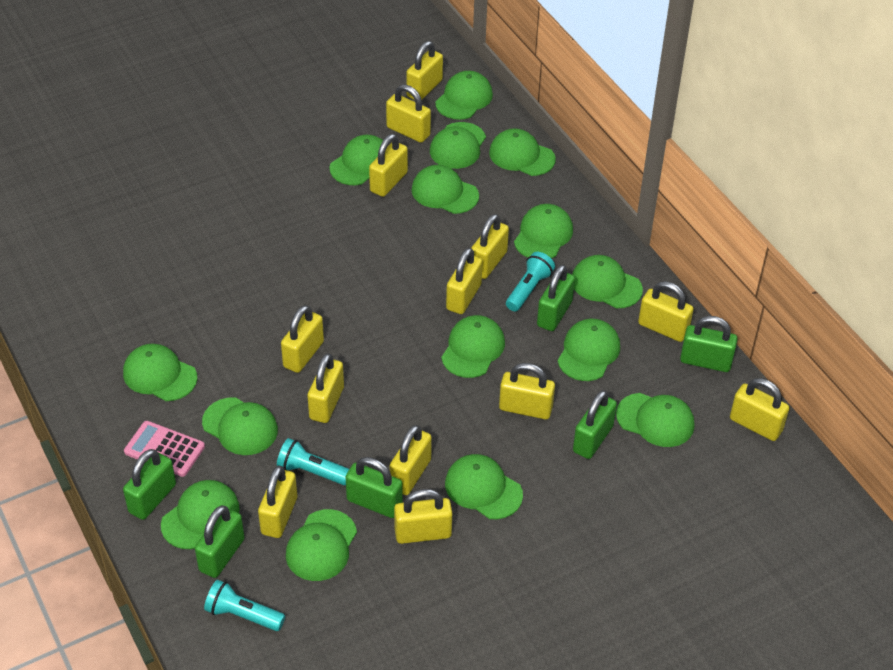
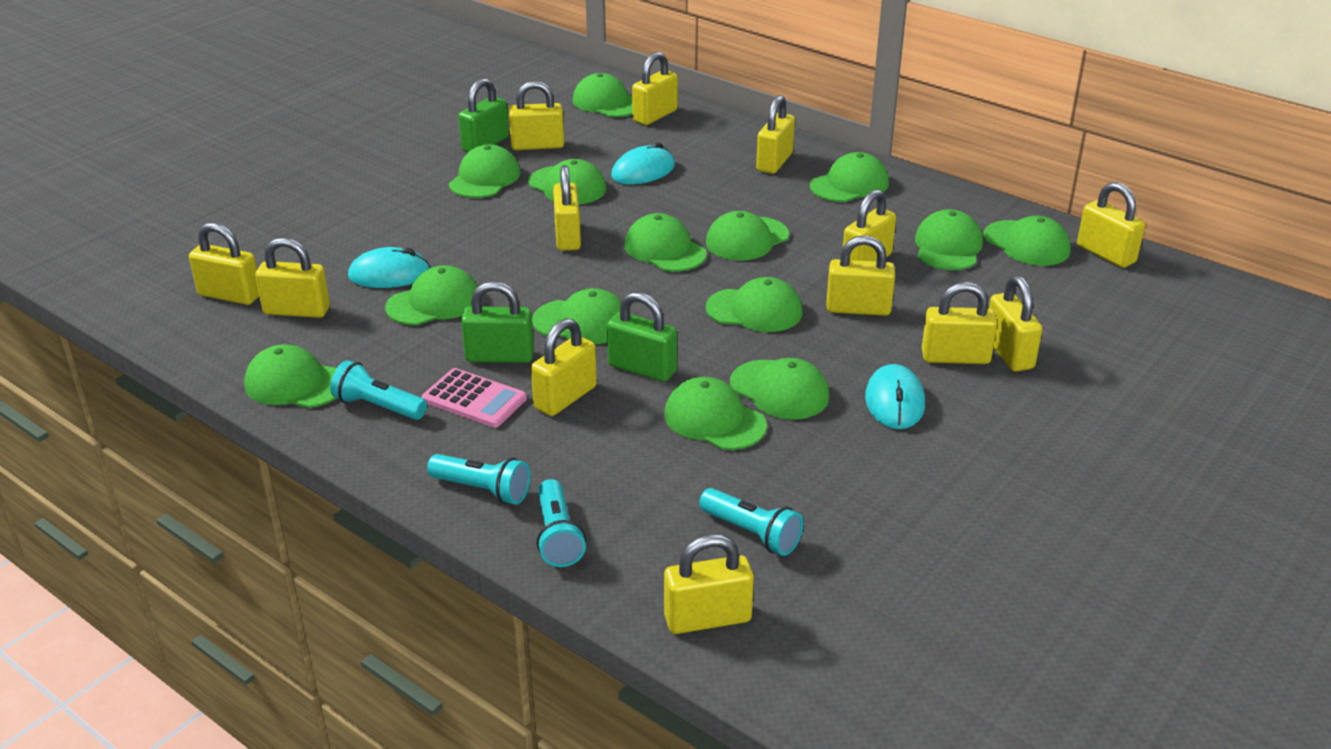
green cap: [123,344,198,401] [161,480,240,549] [202,398,278,455] [286,509,357,581] [329,135,388,185] [412,165,479,214] [430,122,486,169] [435,71,493,120] [441,315,505,378] [445,454,523,519] [489,128,556,176] [514,204,573,258] [558,319,620,381] [572,255,643,308] [616,393,694,447] = 15 -> [244,344,337,408] [385,265,478,325] [449,144,520,198] [528,159,606,204] [532,288,621,344] [573,73,633,117] [625,213,707,272] [664,377,767,450] [706,211,789,261] [706,277,803,332] [730,358,829,420] [810,152,889,202] [915,209,983,270] [983,216,1070,266] = 14
green padlock: [123,449,176,520] [195,505,245,578] [346,457,403,518] [537,265,575,331] [573,390,617,459] [680,316,738,372] = 6 -> [458,78,509,152] [461,281,534,363] [607,292,677,382] = 3
turquoise flashlight: [204,580,285,631] [277,438,349,485] [506,252,555,311] = 3 -> [330,360,427,420] [427,454,531,505] [537,479,586,567] [699,488,804,556] = 4
turquoise mouse: none = 0 -> [348,247,431,288] [611,142,675,184] [865,364,925,429] = 3

